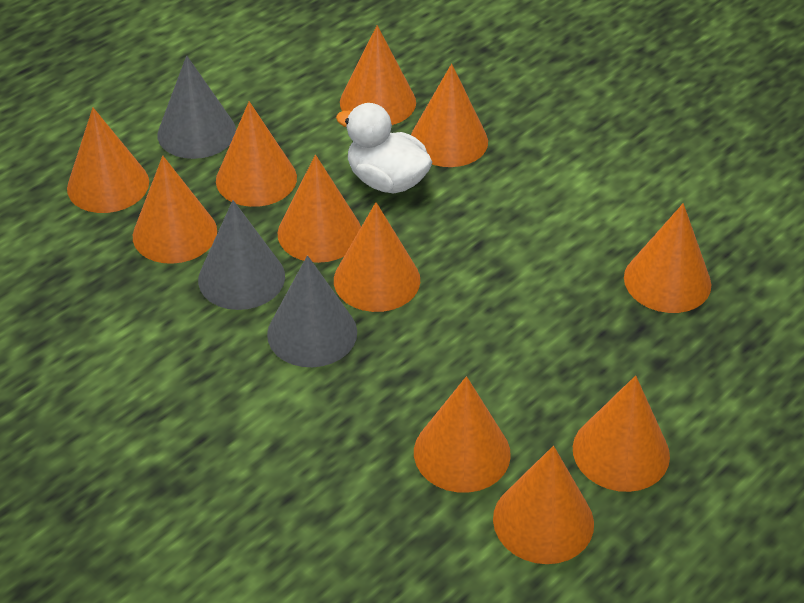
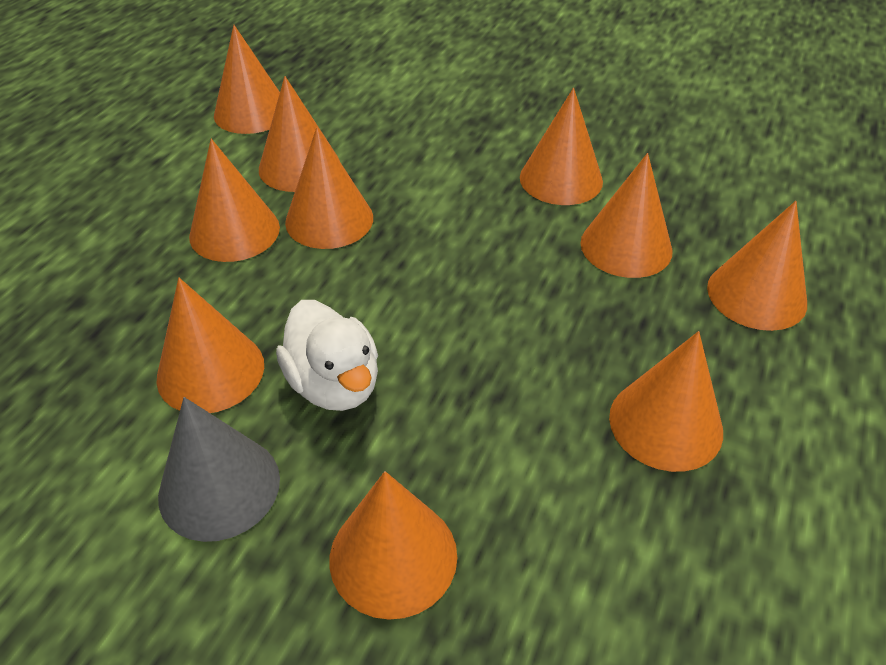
grey cone: [157,55,236,159] [198,200,285,310] [267,255,357,367] = 3 -> [158,397,280,542] = 1
orange cone: [67,107,149,213] [133,156,217,264] [216,101,297,207] [278,155,361,263] [334,202,420,312] [340,25,416,125] [411,64,488,167] [414,376,511,493] [493,446,594,564] [573,375,670,492] [624,203,711,313] = 11 -> [157,278,264,413] [189,139,280,262] [214,25,280,134] [259,76,340,192] [285,127,373,249] [329,471,457,620] [520,88,603,205] [581,153,673,278] [609,331,723,472] [707,201,807,331] = 10

